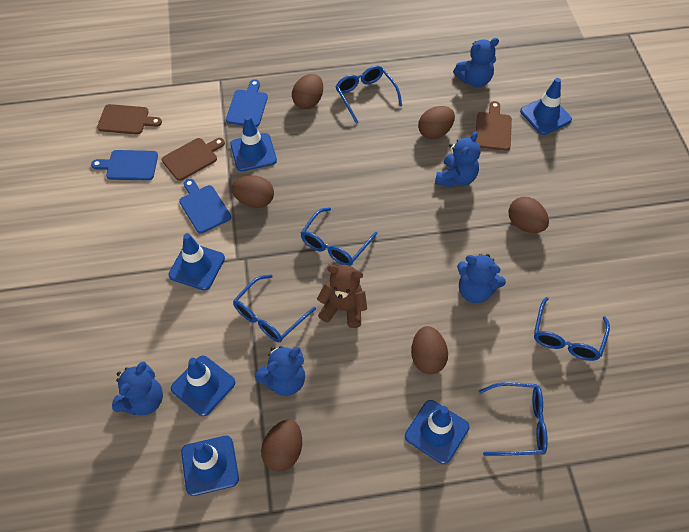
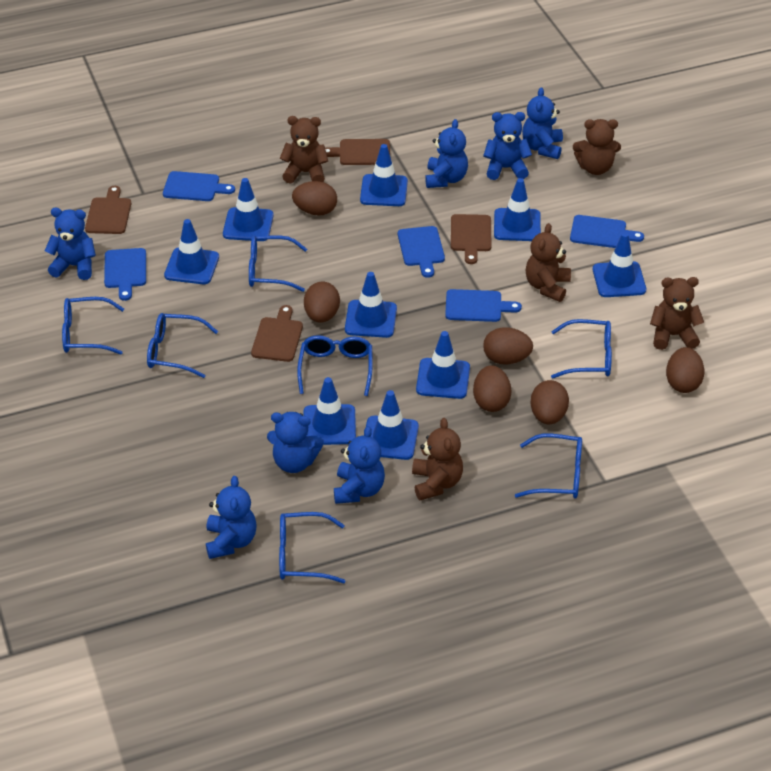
blue cutting board: [91,150,158,181] [179,179,231,234] [226,79,268,127] = 3 -> [104,248,146,301] [163,171,235,201] [398,226,445,278] [445,289,522,322] [570,215,644,248] = 5
blue glasses: [233,274,316,342] [301,207,377,266] [336,66,402,124] [479,382,548,456] [534,297,610,361] = 5 -> [62,297,124,355] [147,313,218,378] [249,235,307,292] [279,512,345,583] [297,335,373,396] [515,434,582,498] [551,319,612,378] = 7
blue teddy bear: [112,361,163,415] [255,346,305,396] [435,131,480,188] [453,38,499,87] [457,254,506,303] = 5 -> [45,208,96,280] [206,476,257,559] [267,412,324,473] [334,426,385,504] [425,119,468,188] [483,112,532,180] [522,87,563,159] = 7
blue traffic cone: [168,233,225,291] [171,356,235,416] [181,436,239,496] [230,116,277,172] [405,400,470,464] [520,78,572,135] = 6 -> [164,219,219,284] [223,178,274,241] [303,377,356,445] [345,272,397,338] [360,144,408,206] [366,390,419,460] [416,331,470,399] [494,178,541,241] [593,232,646,297] = 9
brown cutting board: [97,104,162,135] [162,138,225,181] [476,101,512,151] = 3 -> [85,186,131,234] [251,305,303,362] [325,139,390,165] [451,214,491,264] = 4
brown teddy bear: [317,265,367,328] = 1 -> [280,116,328,184] [412,418,463,500] [526,223,571,302] [573,119,621,175] [650,277,704,350] = 5

